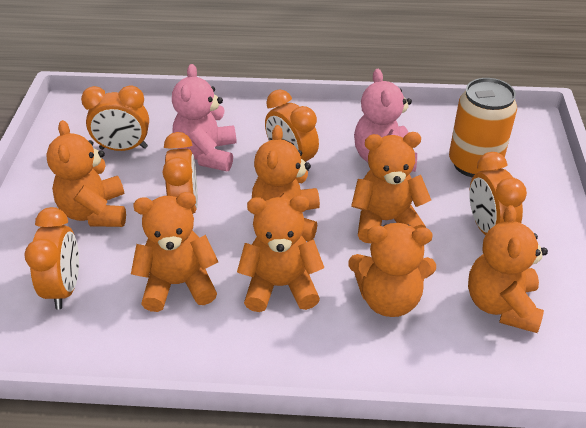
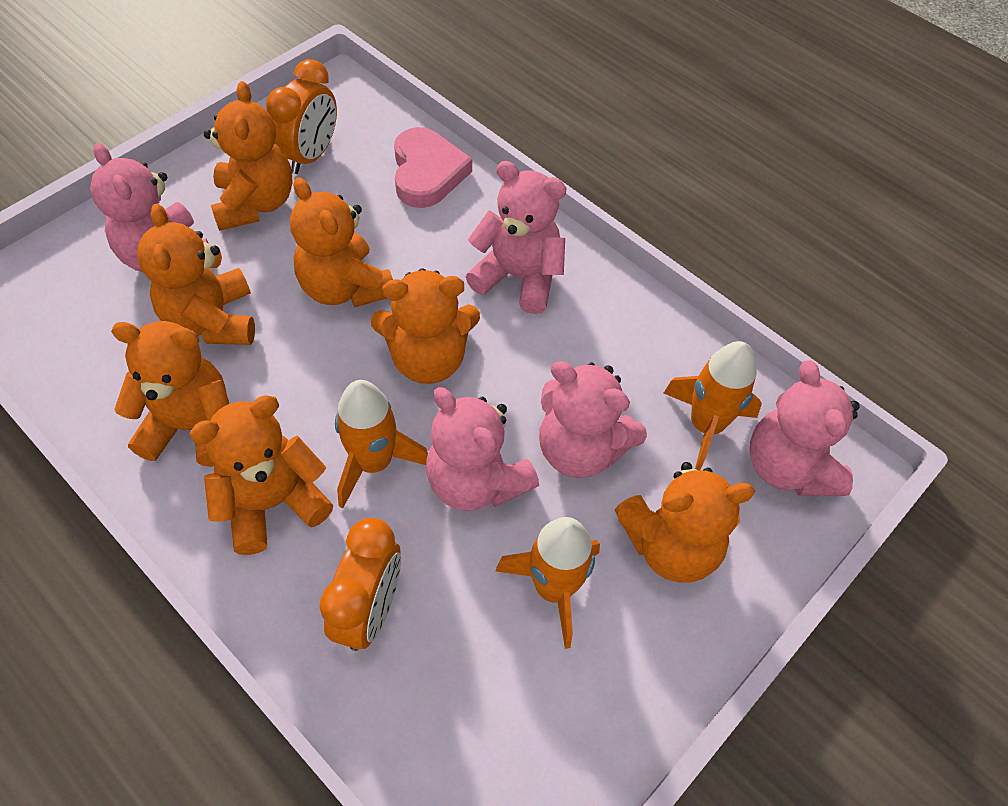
orange can: [449,78,517,177] = 1 -> none = 0
orange clock: [24,207,79,310] [81,86,149,151] [163,132,198,214] [265,89,319,171] [469,152,527,235] = 5 -> [266,59,337,174] [320,518,401,651] = 2
orange rocket: none = 0 -> [335,380,428,508] [496,517,600,649] [663,341,762,471] = 3
pink heart: none = 0 -> [394,127,472,208] = 1
pink teddy bear: [172,64,237,171] [354,69,417,172] = 2 -> [90,143,209,272] [426,387,539,511] [466,161,567,314] [539,361,647,478] [750,360,860,496] = 5

